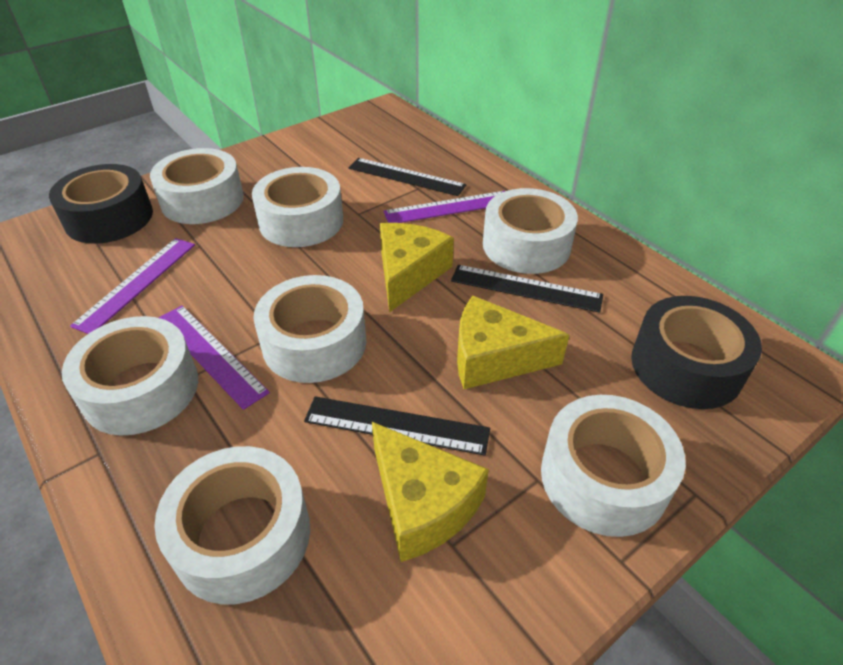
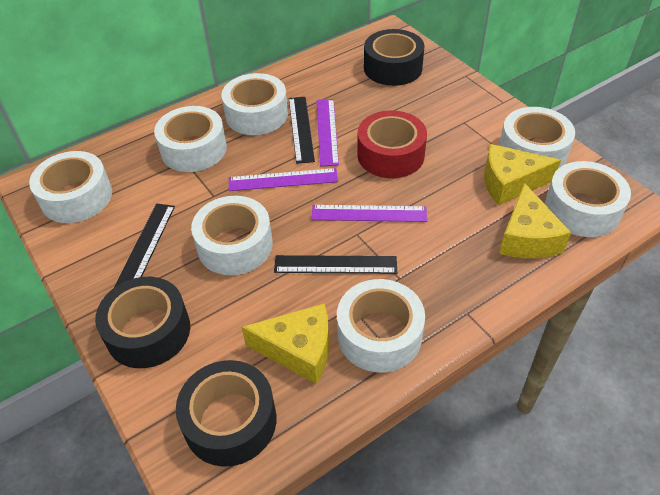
black tape: [49,164,153,244] [631,296,762,409] = 2 -> [95,277,190,368] [176,360,277,467] [364,29,425,86] = 3
red tape: none = 0 -> [357,110,427,178] = 1

